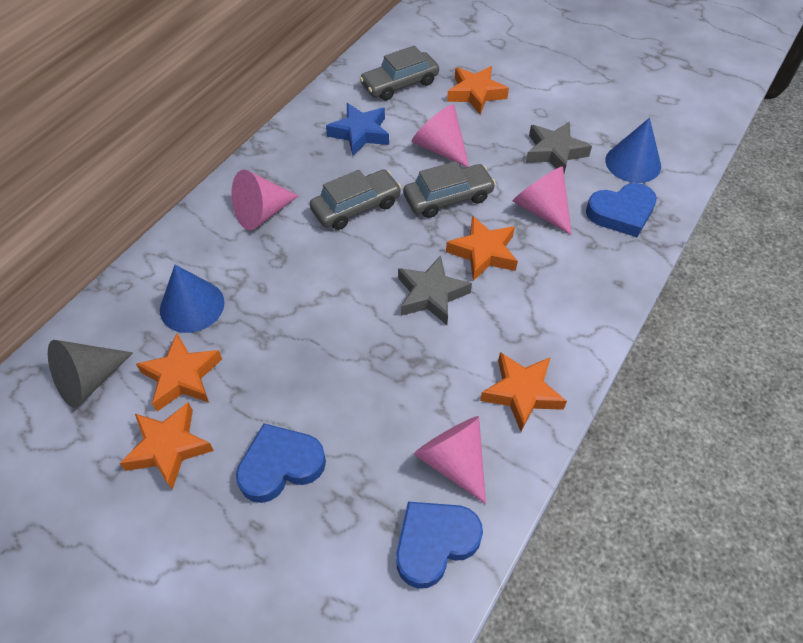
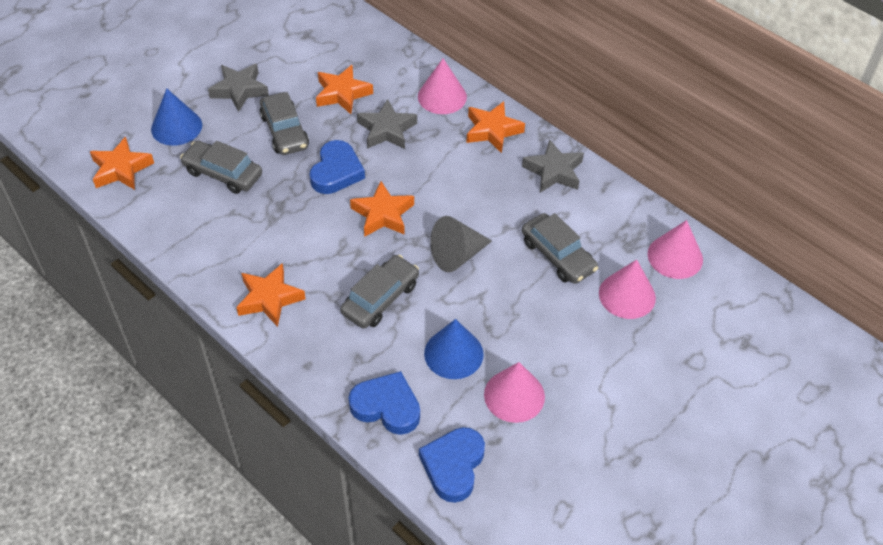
blue star: [326,103,389,156] = 1 -> none = 0
grey car: [310,170,402,230] [360,45,439,101] [403,161,496,218] = 3 -> [180,141,262,194] [260,92,309,155] [340,255,419,329] [522,213,598,284] = 4
grey star: [398,255,472,325] [526,122,592,173] = 2 -> [208,64,269,112] [357,99,417,149] [522,139,584,193] = 3

